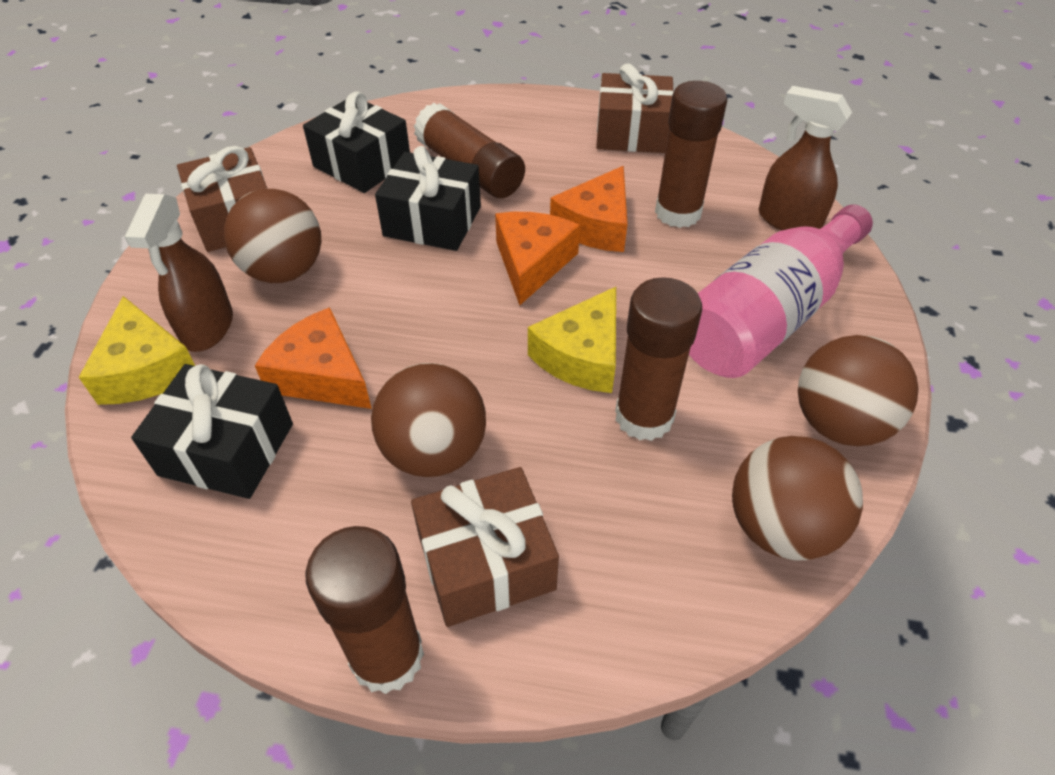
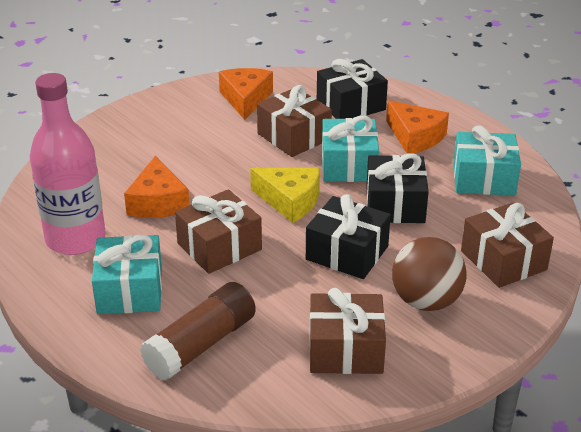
brown ball: [224,189,321,283] [371,363,486,477] [732,436,863,561] [798,335,919,446] = 4 -> [392,237,466,311] = 1
brown gift: [177,146,267,252] [411,467,559,627] [596,63,674,153] = 3 -> [175,189,262,274] [257,85,332,157] [309,288,386,374] [461,202,554,288] = 4
brown glue stick: [306,526,424,694] [414,103,525,198] [615,277,702,441] [655,81,727,228] = 4 -> [140,282,256,381] = 1
brown spray bottle: [125,194,233,352] [759,86,852,231] = 2 -> none = 0
turquoise gift: none = 0 -> [92,235,162,314] [322,116,379,182] [453,125,521,195] = 3
yellow cheese: [79,296,195,405] [528,287,616,393] = 2 -> [250,168,320,223] = 1

